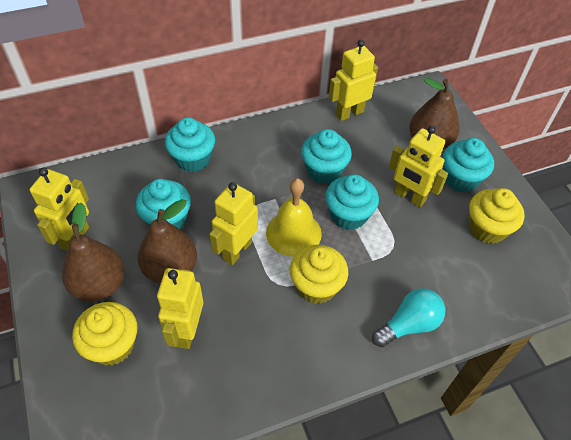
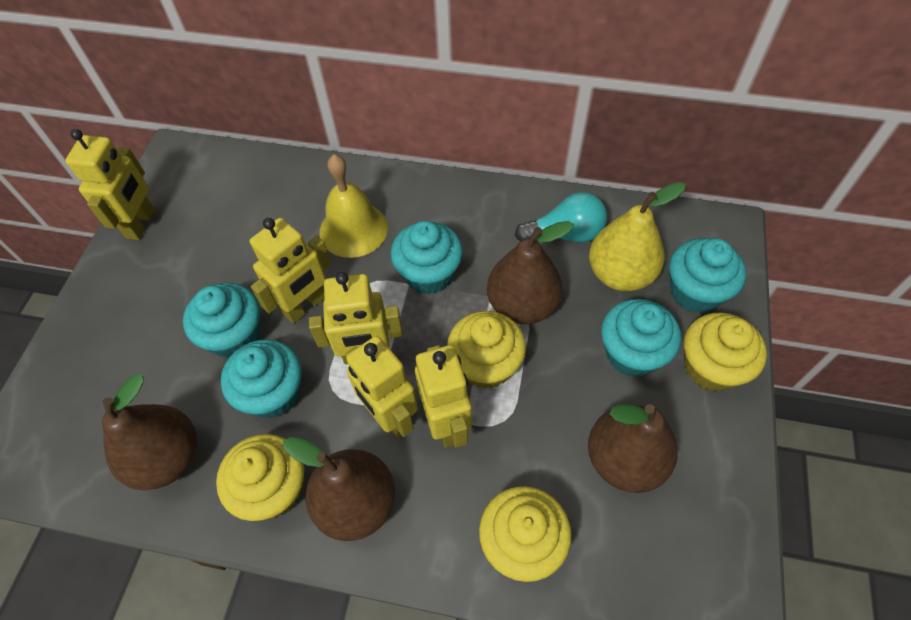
brown pear: [62,202,125,302] [137,199,197,284] [409,78,460,150] = 3 -> [102,374,197,490] [283,437,396,541] [487,221,574,324] [588,404,678,493] = 4
yellow cupcake: [72,302,137,366] [290,245,348,304] [469,188,524,244] = 3 -> [216,434,304,521] [447,311,526,389] [479,486,572,582] [684,312,767,392] = 4
yellow pear: none = 0 -> [589,182,686,291] = 1

